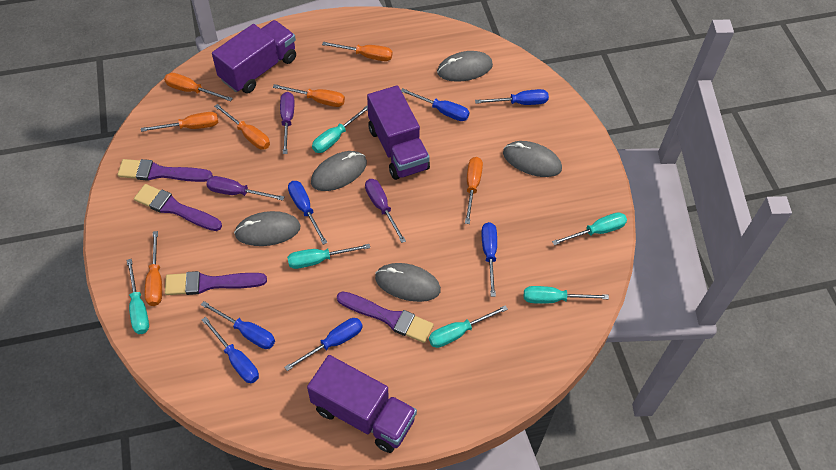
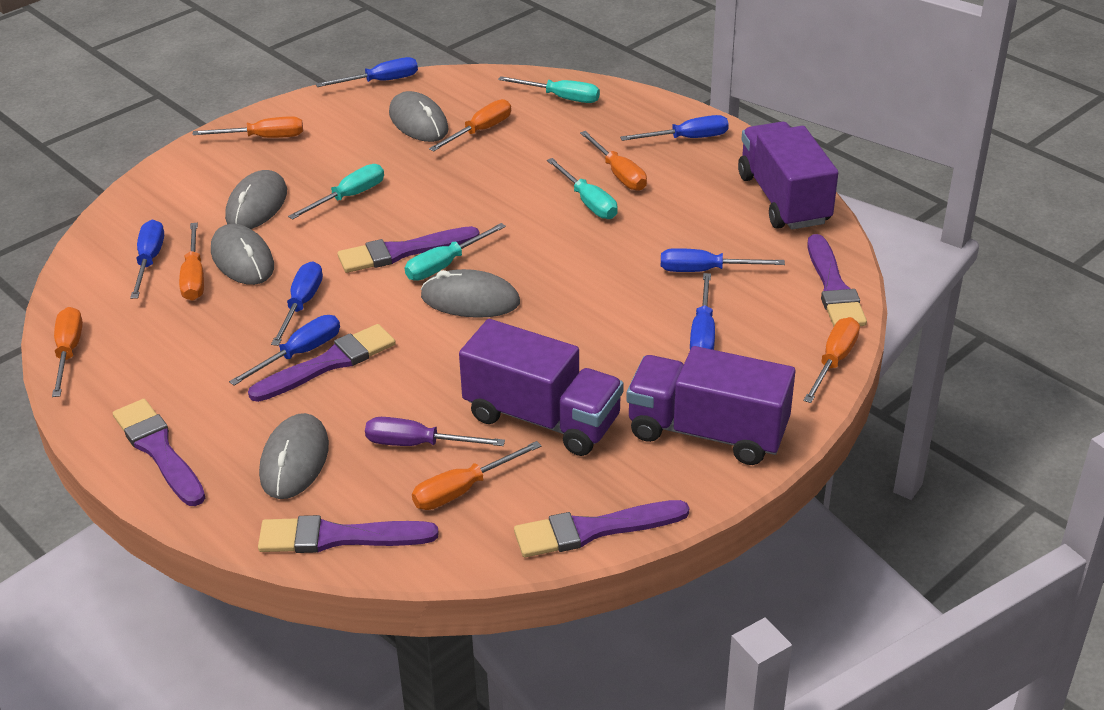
purple brush: [118,159,213,182] [134,184,222,231] [165,271,267,295] [337,291,434,343] = 4 -> [113,399,205,506] [248,324,396,402] [258,515,438,553] [337,226,480,273] [514,500,689,557] [807,234,867,327] = 6
purple screwdriver: [206,176,285,201] [280,92,295,154] [365,179,406,243] = 3 -> [365,417,505,446] = 1
turquoise screwdriver: [127,259,149,334] [287,244,370,269] [312,105,368,153] [429,305,508,348] [524,286,609,304] [552,212,627,245] = 6 -> [288,164,384,220] [405,223,506,280] [498,76,600,103] [547,158,618,219] = 4

